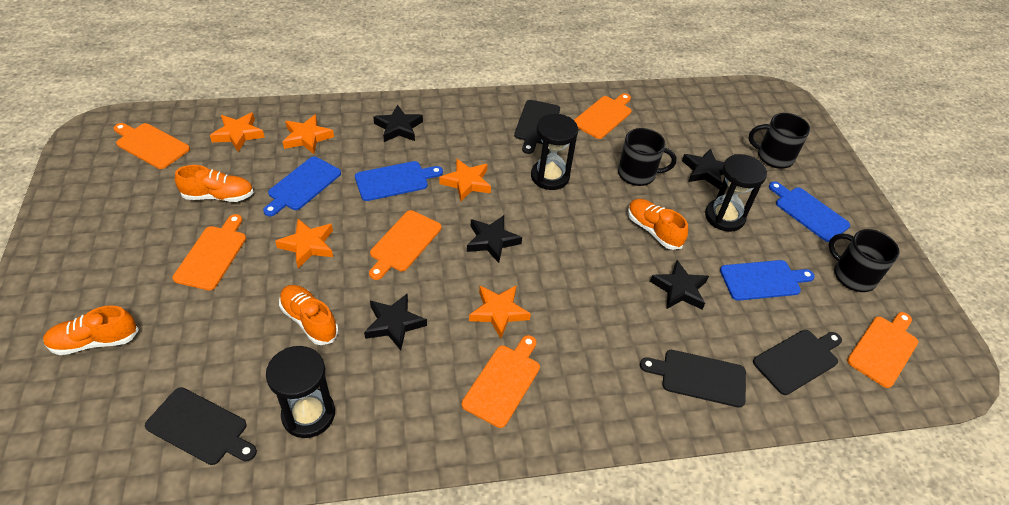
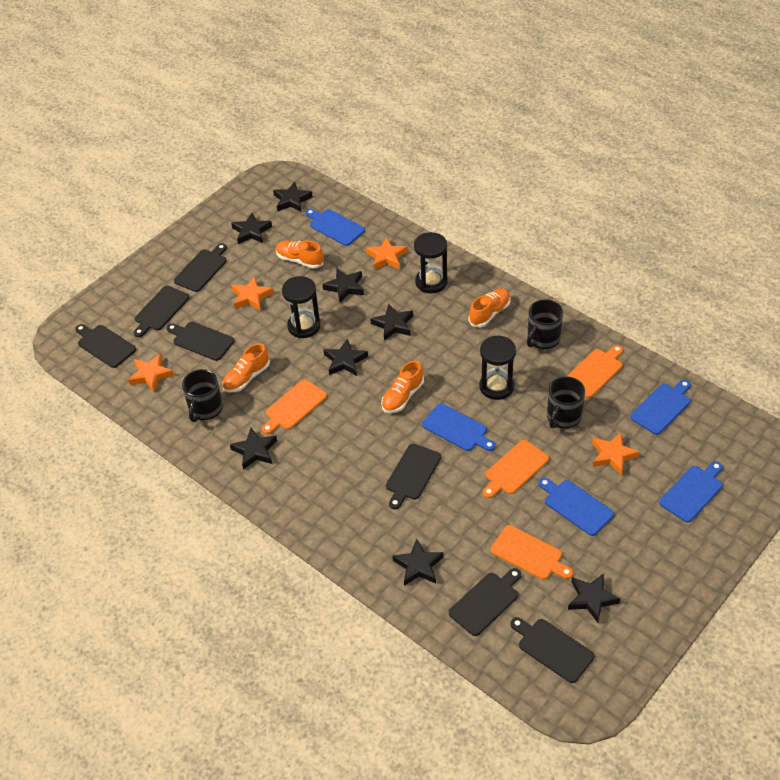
black cutting board: [145,387,257,465] [514,100,560,154] [640,350,746,408] [753,330,842,395] = 4 -> [75,324,136,368] [134,286,190,337] [166,322,234,361] [174,243,227,292] [386,444,441,509] [449,568,521,636] [511,617,595,683] = 7
black star: [364,293,427,350] [373,105,423,142] [467,215,522,263] [650,260,709,309] [682,148,724,189] = 5 -> [230,428,277,470] [231,213,272,244] [273,182,313,212] [322,268,364,303] [324,339,368,376] [370,304,413,341] [392,539,443,586] [568,573,621,623] = 8
blue cutting board: [263,157,341,216] [355,161,443,201] [720,260,815,301] [769,182,850,242] = 4 -> [305,209,365,246] [422,403,495,451] [538,478,614,536] [630,380,691,435] [659,461,723,522] = 5
orange cutting board: [114,123,190,169] [172,214,246,291] [369,210,441,280] [462,335,540,428] [574,93,631,139] [847,312,918,388] = 6 -> [262,379,327,434] [483,440,549,498] [490,525,573,580] [566,345,623,398] = 4
orange star: [210,112,265,152] [275,219,333,268] [283,114,334,154] [439,158,491,201] [469,286,531,339] = 5 -> [128,353,174,392] [231,276,273,311] [366,237,407,270] [592,432,639,475] = 4

